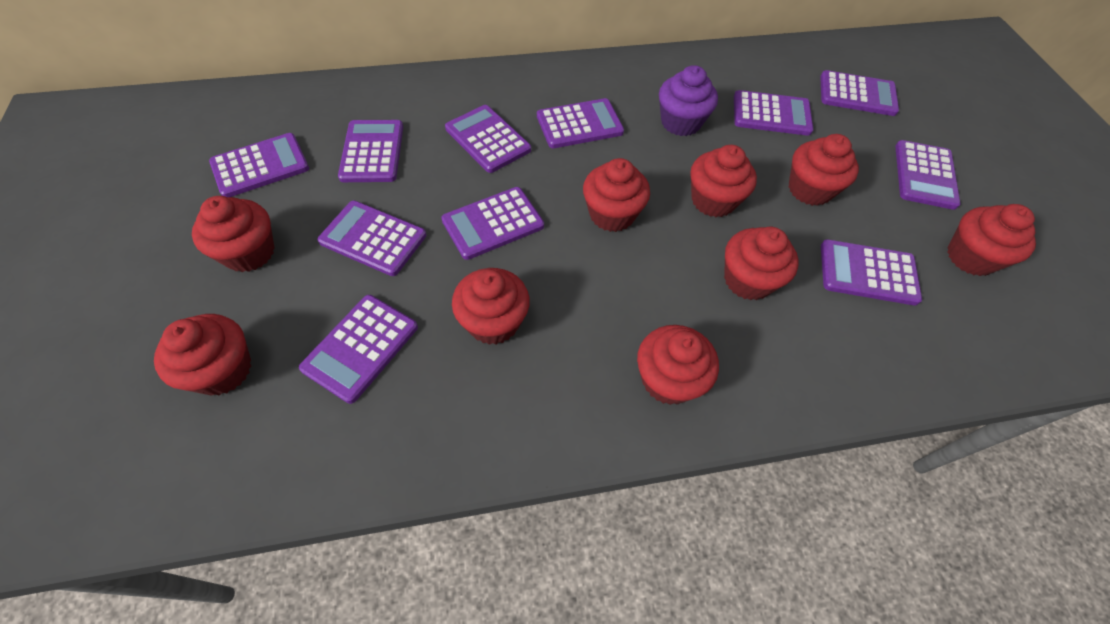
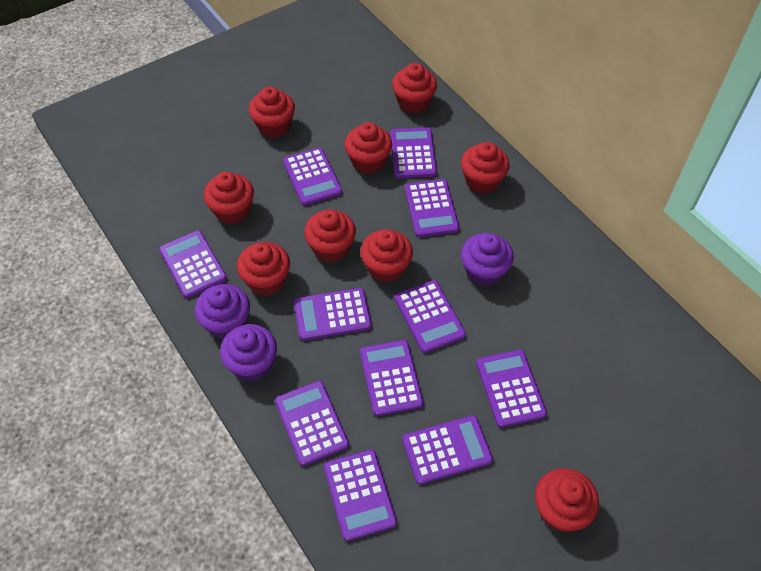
purple cupcake: [659,65,718,136] = 1 -> [195,284,250,339] [220,324,277,382] [461,233,514,286] = 3

